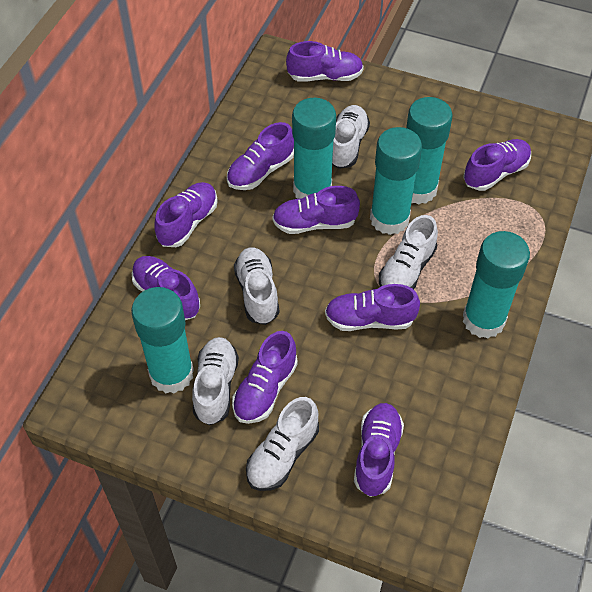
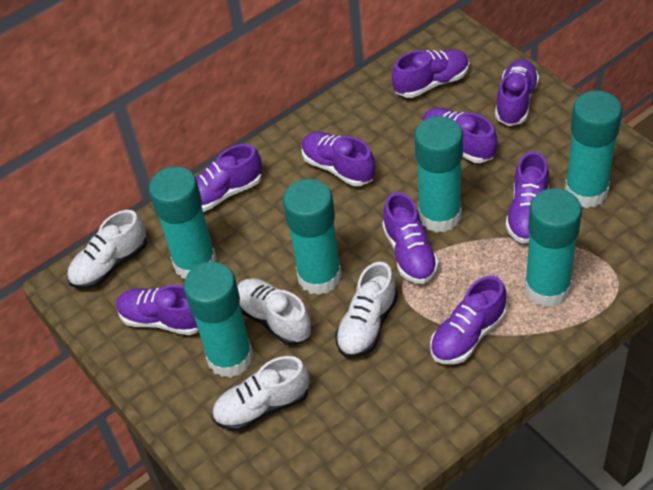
turquoise glue stick: [131,287,194,394] [292,98,336,199] [370,127,422,235] [406,97,453,205] [463,231,530,339] = 5 -> [149,167,217,279] [183,262,253,378] [283,179,342,295] [414,116,463,232] [524,188,582,307] [565,91,622,208] = 6
white shoe: [192,337,239,425] [234,247,279,325] [246,397,319,491] [332,105,370,169] [379,215,438,289] = 5 -> [67,210,147,289] [212,356,310,431] [237,278,312,345] [335,262,398,358] = 4

